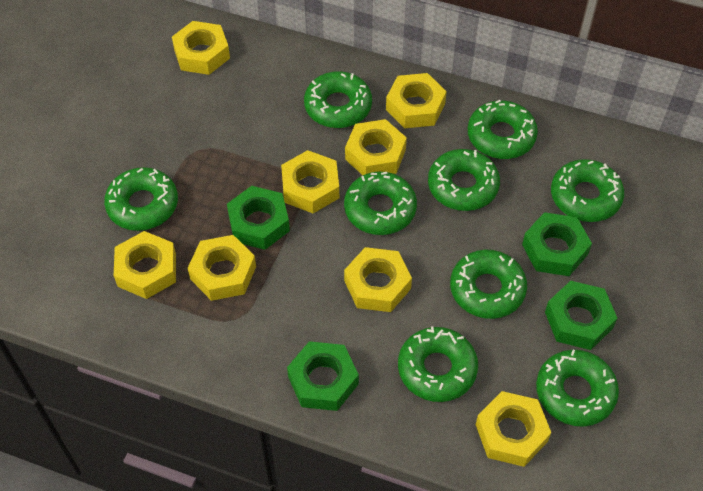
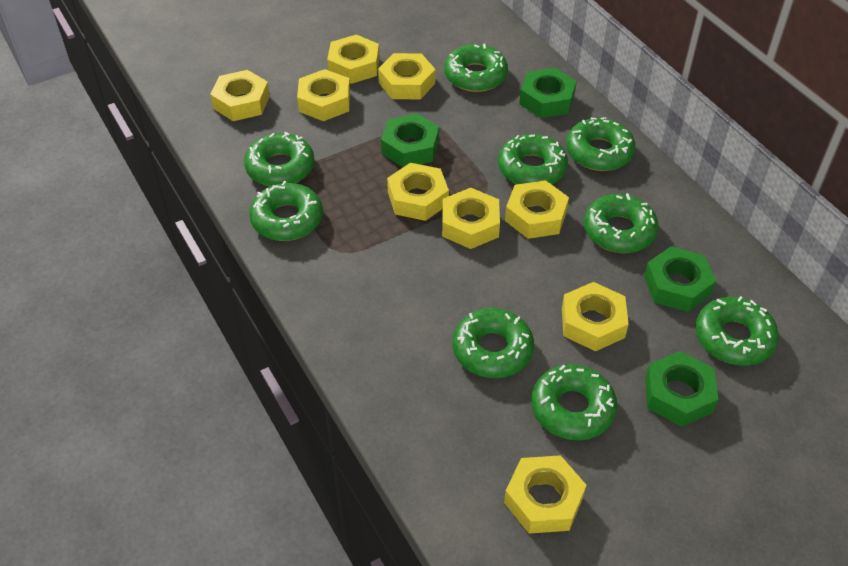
yellow nut: [114,231,176,299] [172,21,230,75] [188,235,256,301] [281,150,339,213] [344,247,412,312] [345,119,407,175] [386,73,447,128] [476,391,551,467] = 8 -> [210,70,270,121] [297,69,350,121] [327,34,380,84] [378,53,435,100] [387,163,449,221] [442,188,500,249] [504,455,586,534] [505,180,569,239] [562,282,629,351] = 9

